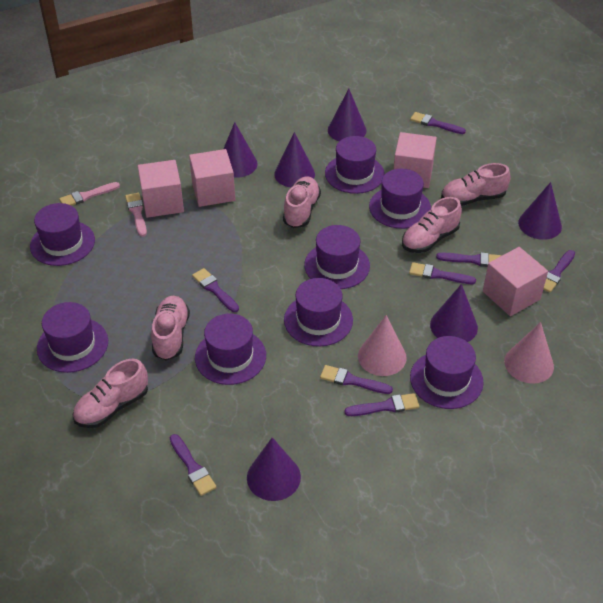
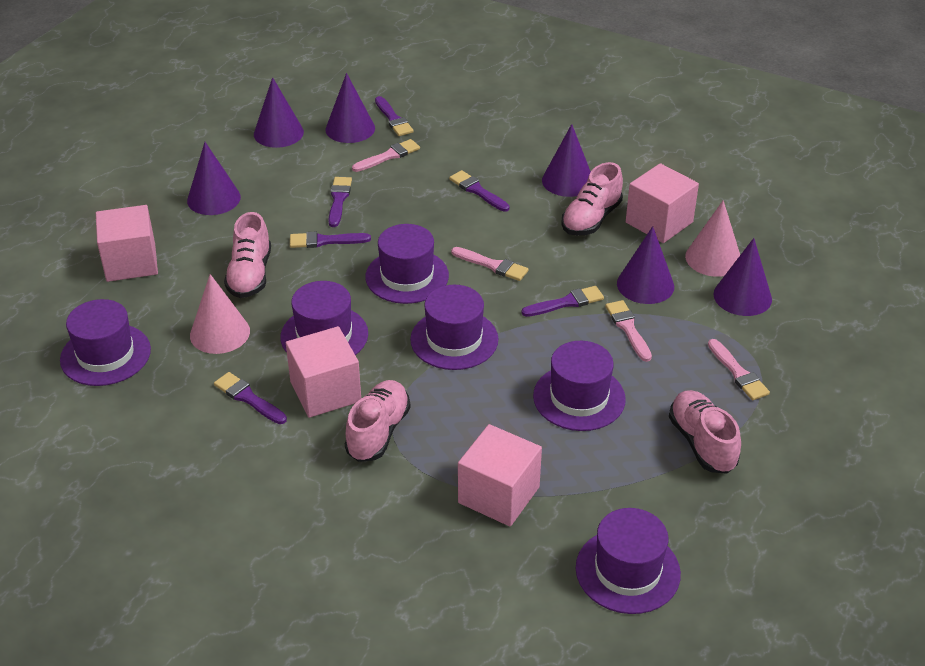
pink brush: [59,182,120,206] [125,193,147,237] = 2 -> [352,139,420,172] [451,247,529,281] [605,300,652,362] [708,339,770,400] = 4
pink shoe: [73,359,148,428] [151,296,190,360] [283,176,321,228] [402,197,462,253] [441,163,511,206] = 5 -> [224,212,271,298] [345,380,411,462] [561,162,623,235] [669,390,741,474] = 4
purple brush: [170,434,216,496] [192,268,239,312] [320,365,393,394] [344,393,419,416] [409,262,476,284] [410,112,466,134] [436,252,502,267] [543,250,575,293] = 8 -> [214,372,287,424] [290,232,371,248] [328,177,352,227] [375,96,414,136] [449,170,510,212] [521,286,604,317] = 6
purple hat: [30,203,95,266] [37,302,108,373] [195,313,266,385] [284,278,353,347] [304,225,370,289] [325,136,385,194] [369,169,431,229] [410,336,483,409] = 8 -> [60,299,151,386] [281,281,368,355] [365,224,449,304] [410,285,498,370] [533,341,626,431] [576,508,681,614] = 6

